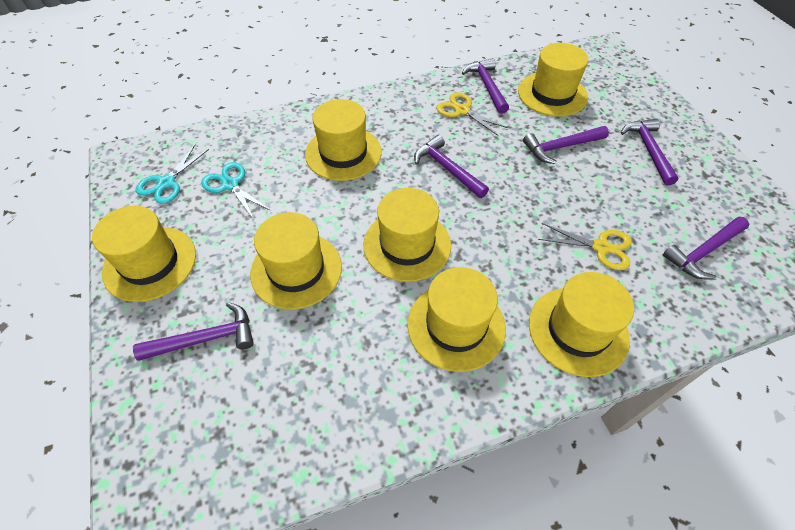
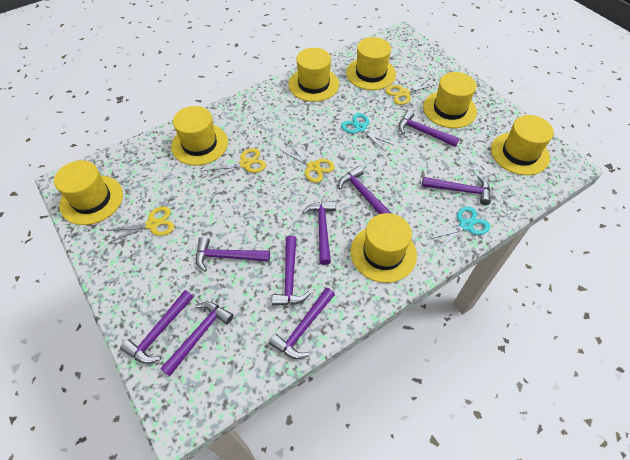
purple hammer: [133,302,254,361] [414,135,489,198] [462,58,509,114] [523,126,609,164] [621,119,678,186] [663,217,749,279] = 6 -> [120,290,194,364] [160,302,233,376] [196,237,270,272] [269,288,335,359] [272,235,311,306] [302,201,336,265] [338,166,392,214] [399,110,460,147] [422,176,491,205] = 9
yellow scissors: [436,92,508,136] [538,223,632,270] = 2 -> [106,206,174,243] [204,148,266,181] [280,142,335,183] [385,79,438,105] = 4

